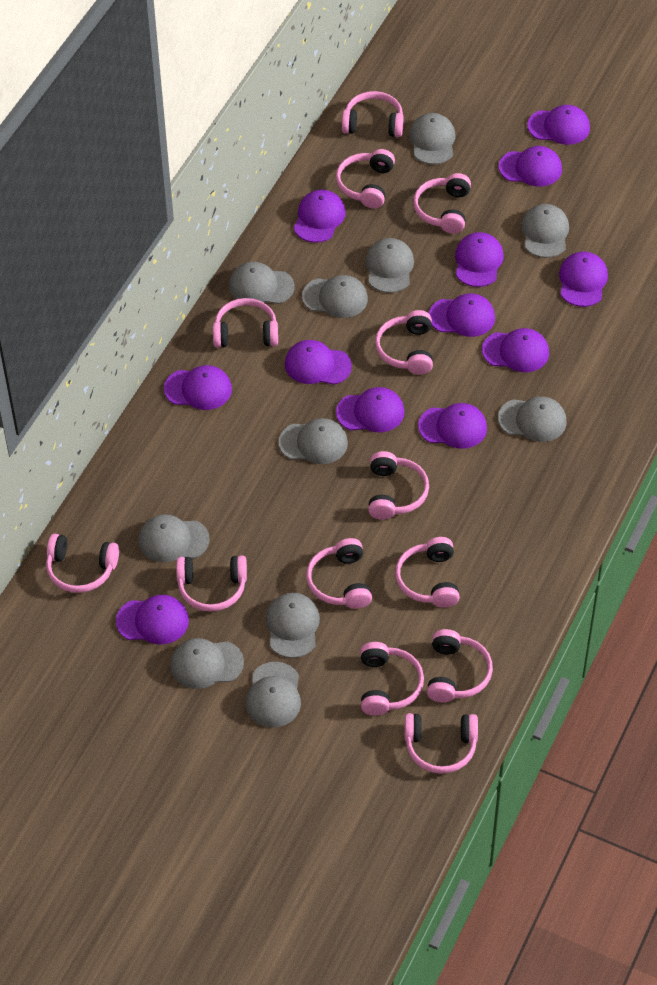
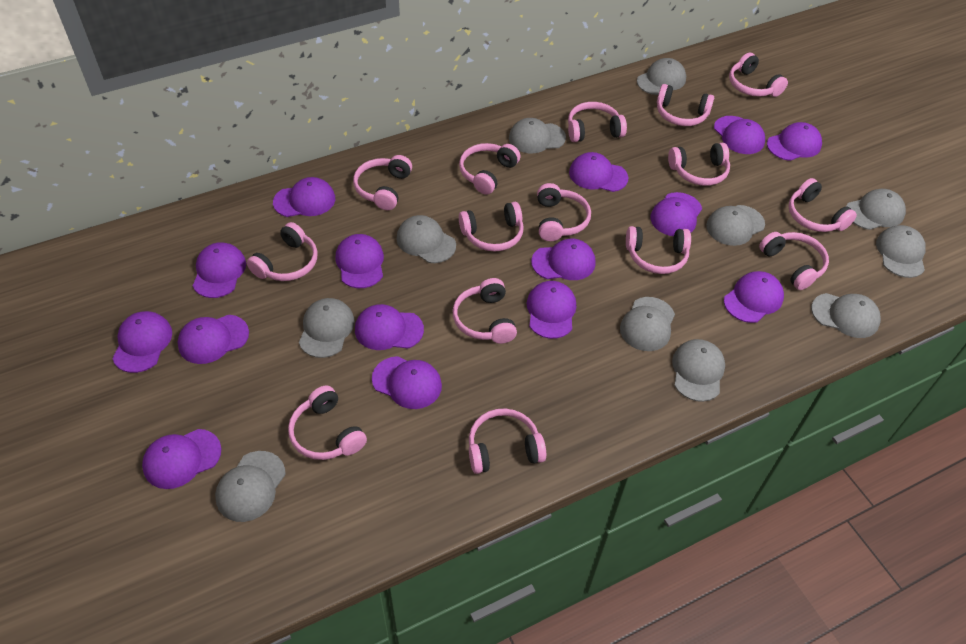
pink headphones: [46,534,119,593] [176,555,247,612] [213,298,278,348] [306,538,372,609] [336,149,395,209] [342,91,404,137] [361,642,424,716] [368,451,429,520] [375,310,433,375] [395,537,460,608] [405,713,478,774] [413,173,471,234] [427,629,493,702] = 13 -> [247,222,318,281] [288,385,367,460] [353,155,412,210] [453,278,517,344] [459,143,520,195] [459,202,524,252] [469,408,546,474] [537,183,591,241] [568,102,627,142] [626,226,691,274] [657,84,714,126] [668,143,730,186] [729,53,788,97] [759,232,829,290] [788,178,857,232] = 15
purple cap: [116,595,189,644] [164,365,232,410] [285,340,352,385] [294,190,346,243] [336,387,404,432] [418,403,487,449] [429,293,495,337] [455,232,504,287] [482,328,549,372] [499,146,562,187] [527,105,590,145] [559,252,608,307] = 12 -> [112,311,172,373] [142,429,221,489] [178,315,249,364] [193,242,246,298] [273,177,335,217] [335,234,384,288] [355,304,424,350] [372,356,442,409] [527,281,576,339] [531,239,596,280] [569,152,628,192] [651,192,702,236] [714,116,765,154] [724,271,784,323] [767,122,822,161] = 15

